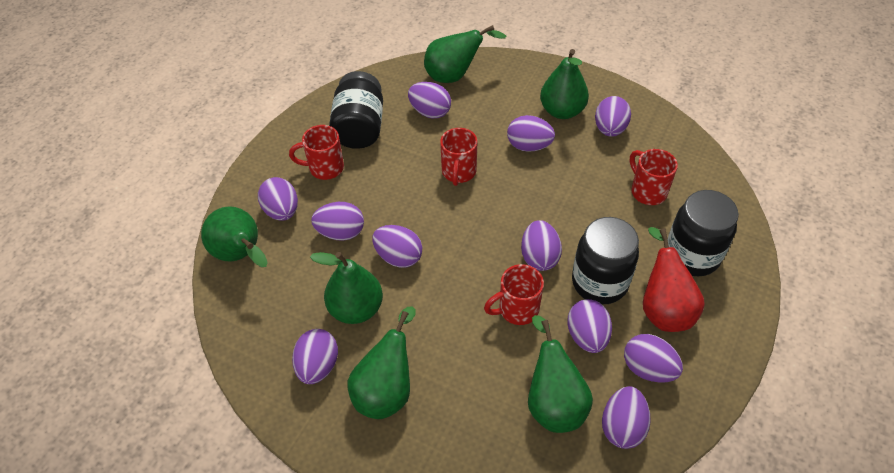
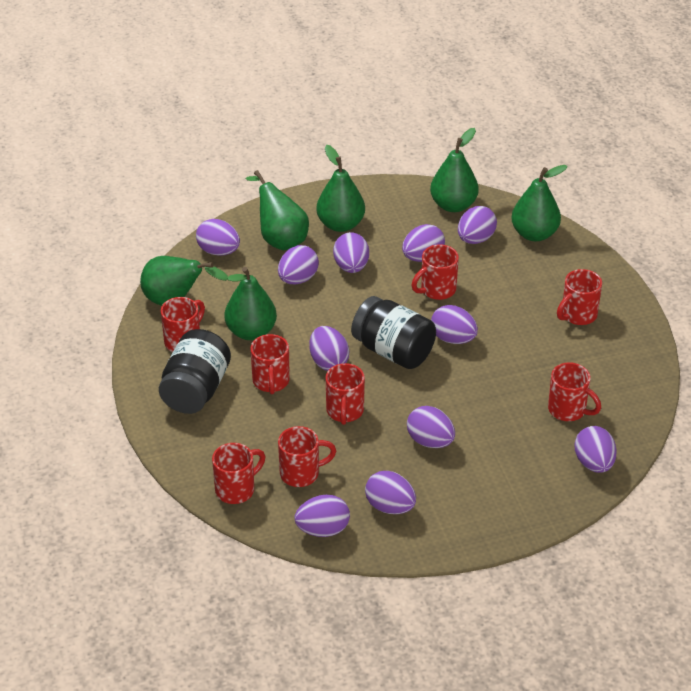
black jar: [329,71,383,149] [572,217,639,305] [667,190,739,276] = 3 -> [159,329,231,414] [351,296,436,369] = 2
red mug: [289,125,344,180] [440,128,477,186] [484,264,544,325] [630,149,678,205] = 4 -> [161,297,205,352] [212,443,265,504] [250,334,290,394] [278,426,336,487] [326,363,365,425] [411,244,459,300] [548,362,601,421] [557,269,602,325] = 8
red pear: [643,227,705,332] = 1 -> none = 0

